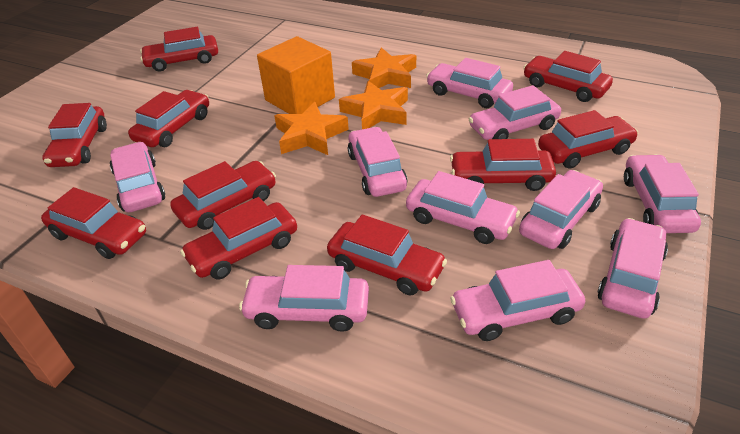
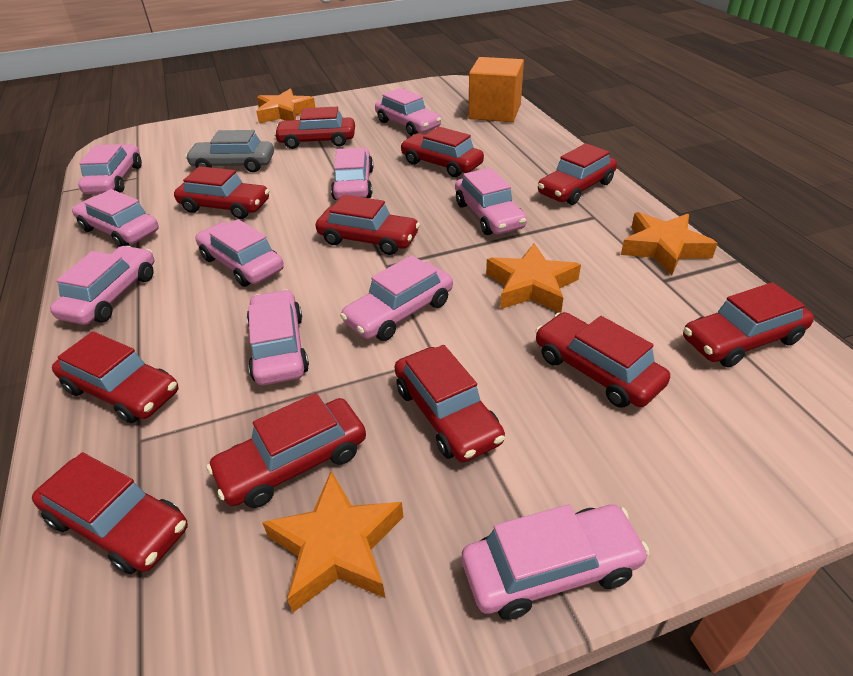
grey car: none = 0 -> [185,130,274,172] = 1
orange star: [274,102,349,155] [339,81,408,129] [352,48,416,88] = 3 -> [256,89,315,123] [262,471,404,612] [486,243,581,313] [621,212,718,276] = 4
red car: [41,187,146,259] [42,103,107,167] [128,90,209,147] [140,27,218,72] [170,161,276,230] [180,197,297,279] [327,215,447,295] [450,139,556,191] [523,51,613,102] [538,110,638,169] = 10 -> [32,452,188,574] [52,331,178,423] [174,166,269,219] [207,393,366,508] [274,107,355,149] [316,195,420,255] [394,345,505,462] [400,127,484,177] [535,312,670,408] [538,143,617,205] [683,282,814,367] = 11

